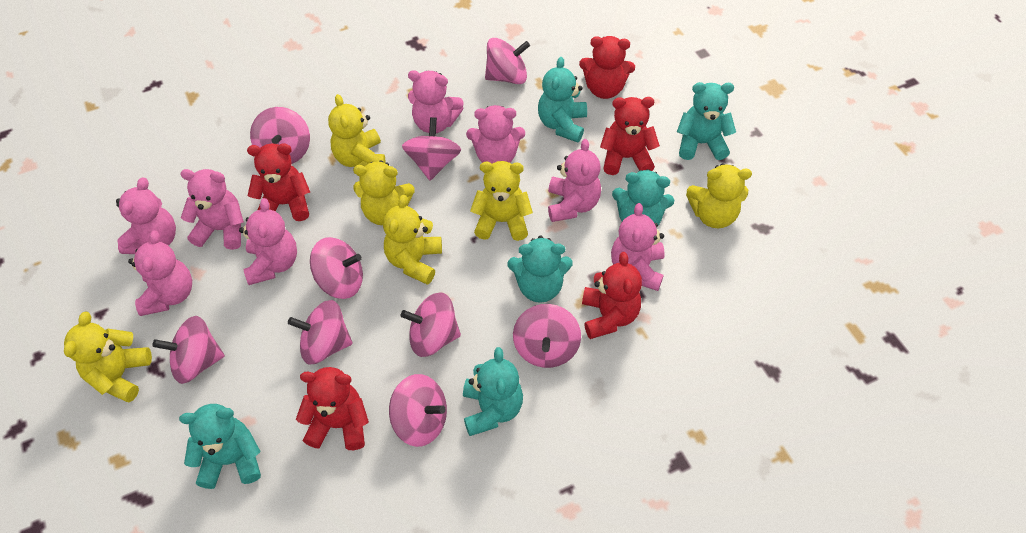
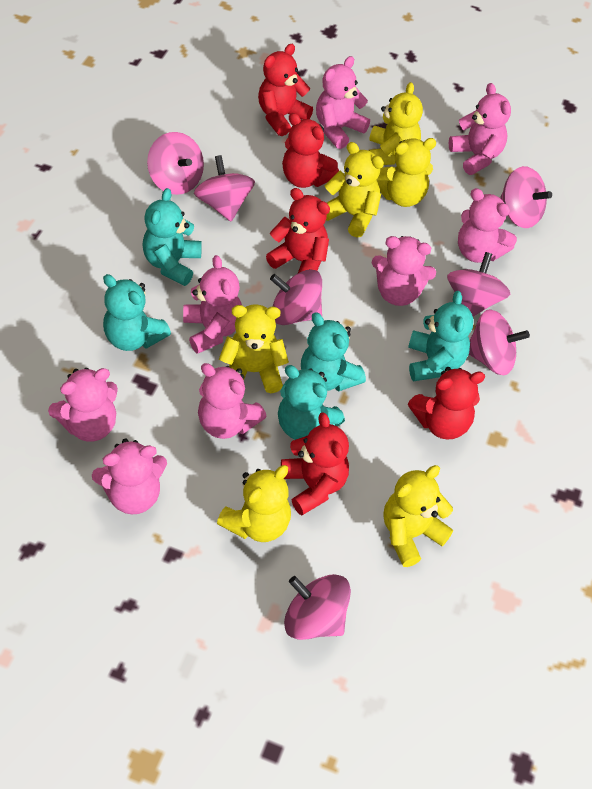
pink spinning top: [152,316,225,384] [250,107,310,164] [288,300,353,364] [310,237,363,299] [389,374,447,447] [401,292,461,357] [402,117,461,181] [485,38,530,84] [513,304,581,368] = 9 -> [147,132,204,195] [194,155,255,221] [270,269,322,325] [284,574,351,640] [447,252,510,317] [469,309,530,375] [500,166,552,228] = 7
turquoise teddy bear: [179,404,261,489] [463,347,523,436] [508,236,573,303] [538,57,587,142] [612,169,674,228] [677,82,736,160] = 6 -> [103,274,171,351] [143,188,202,286] [278,365,345,440] [301,312,366,392] [408,291,474,381] = 5

